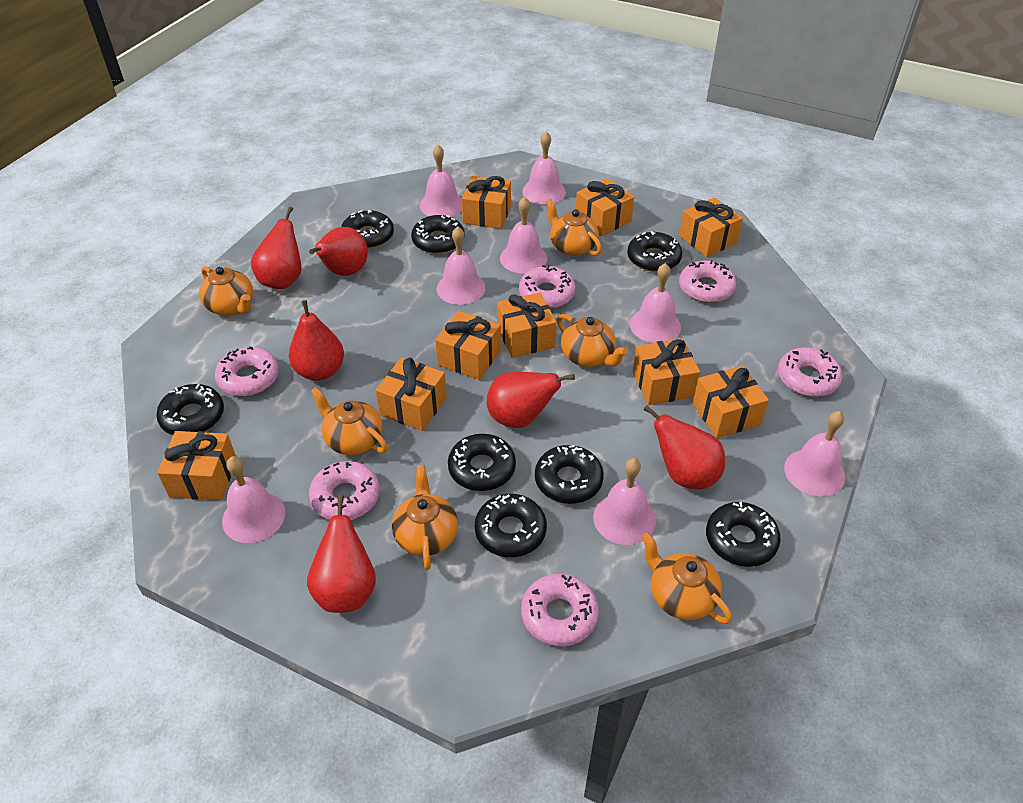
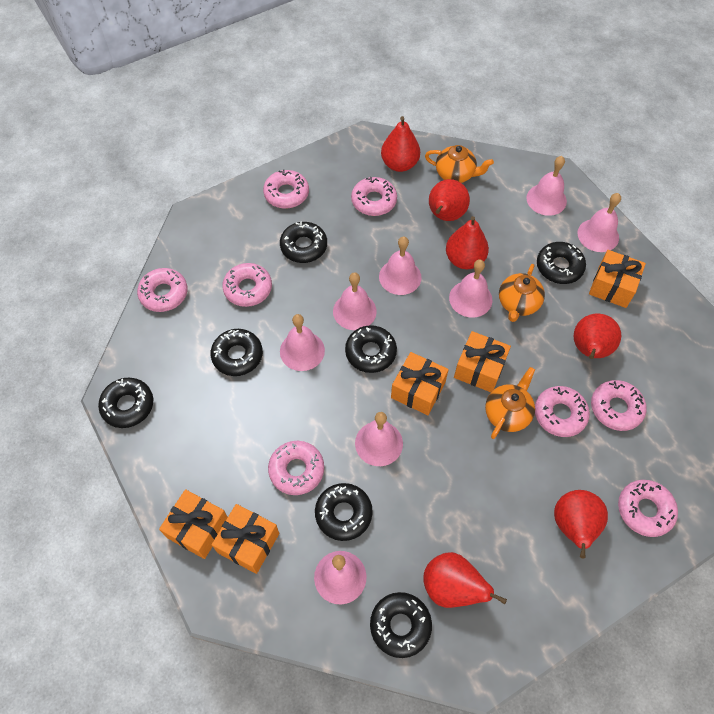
black donut: [156,384,224,435] [341,210,394,249] [411,215,465,254] [448,434,516,491] [475,494,547,557] [535,445,604,504] [627,231,682,272] [706,502,781,567] = 8 -> [98,378,153,428] [210,329,263,376] [280,222,327,263] [315,483,373,541] [345,325,397,373] [370,592,432,658] [537,242,586,284] = 7
orange gift: [157,431,236,500] [376,357,447,431] [435,311,501,380] [462,176,511,229] [497,292,557,358] [576,178,634,236] [633,338,700,405] [679,197,743,257] [693,366,769,438] = 9 -> [159,489,228,559] [212,504,279,574] [391,352,449,415] [454,331,511,392] [589,250,646,308] = 5
orange teapot: [199,266,253,315] [311,387,388,455] [392,465,458,570] [545,199,602,256] [557,314,628,367] [641,532,732,624] = 6 -> [425,145,494,183] [485,367,535,439] [499,264,545,322] = 3
pink donut: [215,346,279,396] [309,461,380,520] [519,265,576,309] [521,574,599,647] [679,260,736,303] [778,347,842,397] = 6 -> [137,268,188,312] [222,263,272,307] [263,170,309,209] [268,441,324,495] [351,177,397,216] [535,386,590,437] [591,380,646,431] [618,480,678,537] = 8

